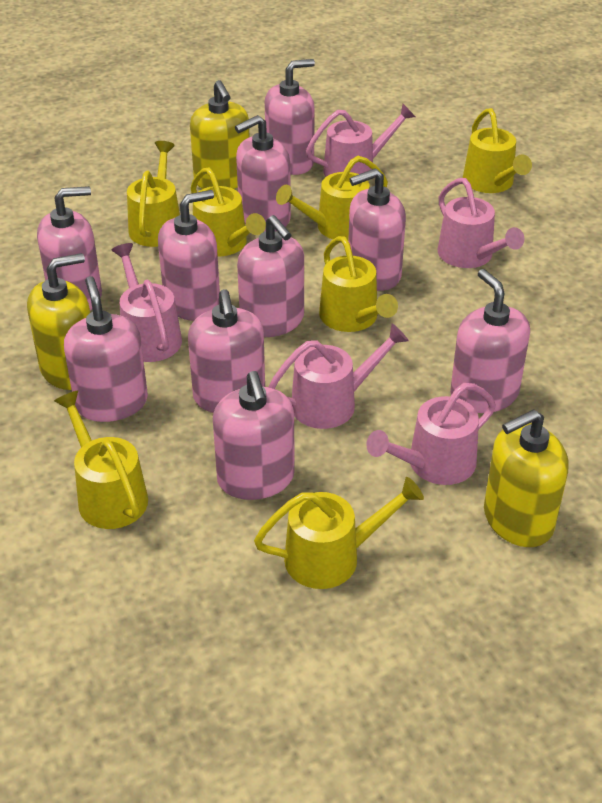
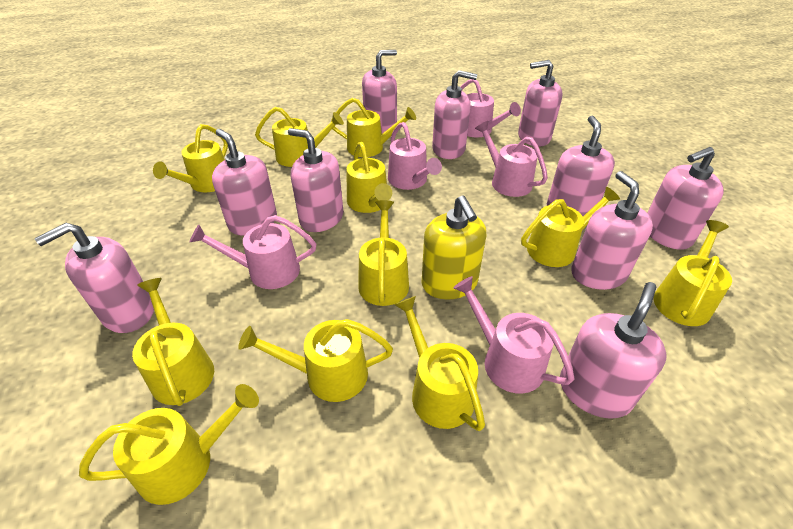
yellow soap dispenser: [27,253,90,390] [190,80,250,189] [484,409,569,547] = 3 -> [422,196,486,300] = 1
yellow watering can: [54,390,148,529] [127,141,180,247] [191,167,266,256] [254,477,424,589] [276,156,388,240] [319,236,398,332] [463,108,532,193] = 7 -> [79,384,259,505] [132,278,214,406] [153,124,228,192] [238,319,393,402] [255,107,344,167] [331,98,416,157] [346,142,392,213] [358,200,409,306] [394,296,485,431] [521,187,620,267] [653,220,732,326] = 11

